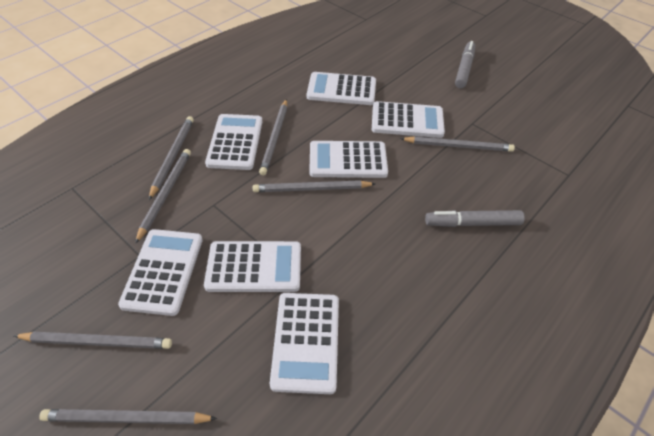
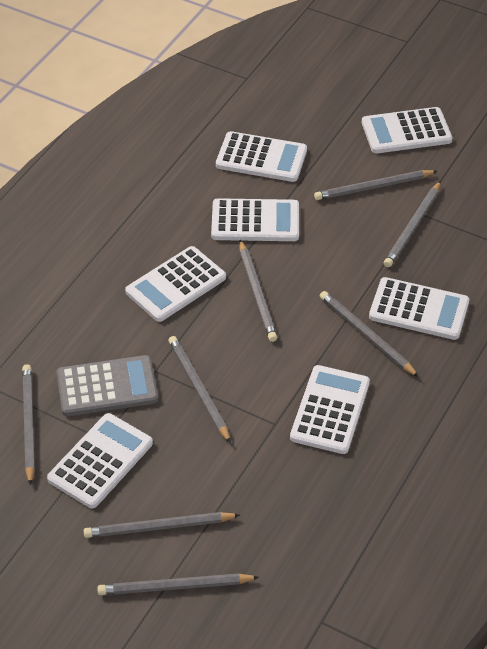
grey calculator: none = 0 -> [57,355,158,416] = 1
grey marker: [425,210,525,227] [455,41,475,89] = 2 -> none = 0
grey pencil: [14,332,172,349] [39,409,217,424] [135,149,191,244] [149,116,194,200] [253,180,376,192] [259,99,287,175] [400,136,515,152] = 7 -> [22,364,35,486] [84,512,240,538] [97,573,259,595] [168,336,231,443] [239,240,277,342] [314,170,437,200] [320,291,419,377] [384,181,441,267] = 8

